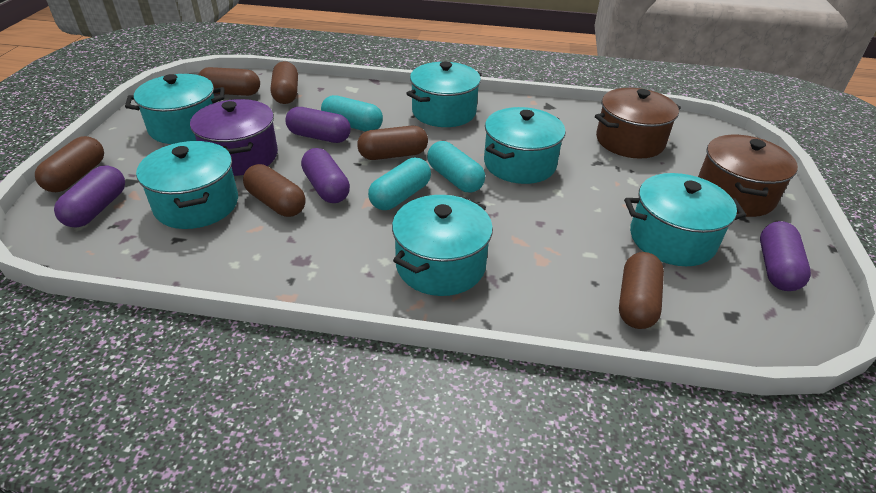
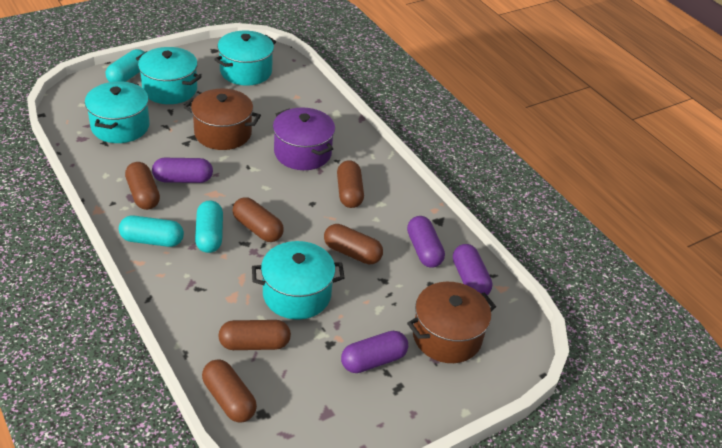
turquoise pot: [125,74,224,144] [136,141,238,229] [392,195,493,296] [406,61,482,127] [484,107,566,184] [624,173,746,266] = 6 -> [85,81,150,143] [136,47,201,104] [214,31,276,86] [252,241,345,320] = 4

